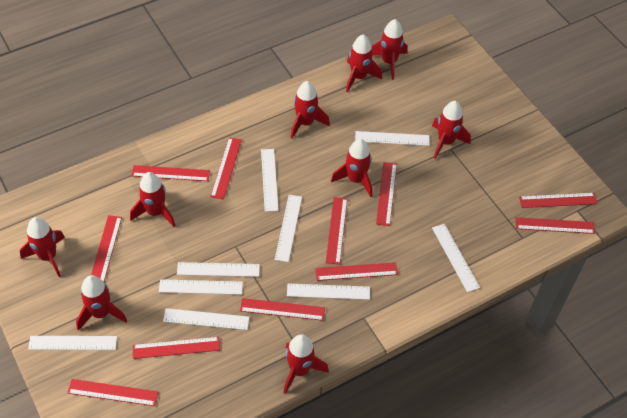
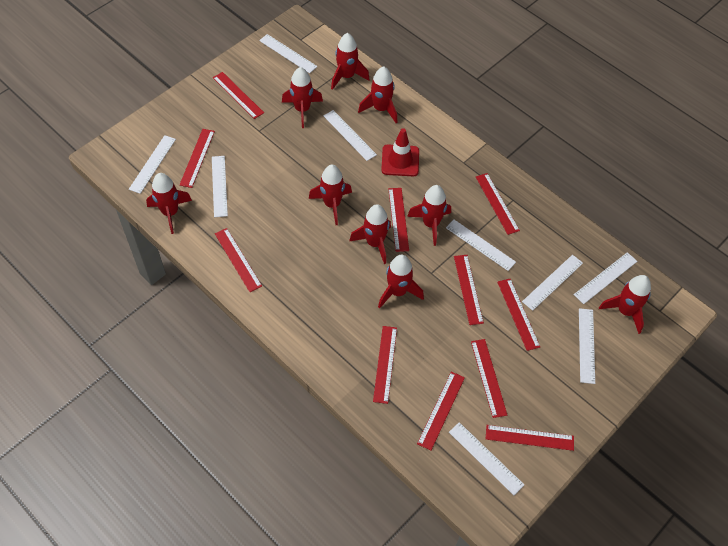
red traffic cone: none = 0 -> [381,128,419,176] = 1

